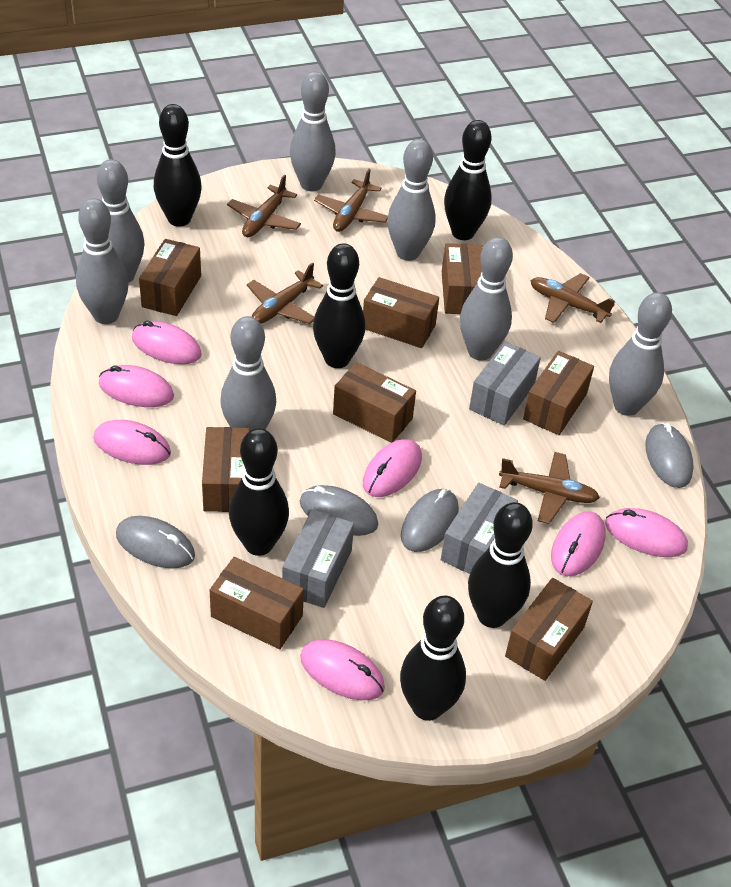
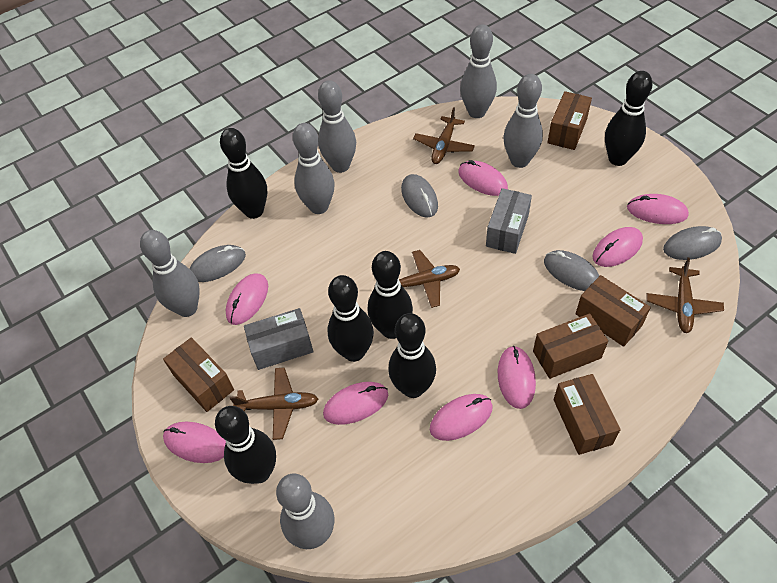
brown box: [139,239,201,316] [202,427,250,512] [210,557,304,649] [333,362,416,443] [363,277,439,348] [442,243,483,314] [505,578,593,681] [523,351,594,435] = 8 -> [163,337,234,412] [533,313,608,379] [547,91,592,150] [553,374,620,455] [575,275,651,347] = 5
brown plane: [227,174,301,237] [247,262,323,324] [314,169,388,232] [499,452,600,524] [530,273,615,323] = 5 -> [230,368,318,440] [399,250,460,308] [413,107,475,164] [647,257,724,334] = 4
grey bowling pin: [76,198,129,324] [97,159,145,283] [220,316,276,431] [290,71,336,191] [387,139,436,261] [460,237,513,360] [609,292,672,416] = 7 -> [140,230,200,317] [276,473,334,549] [293,123,335,214] [318,80,356,173] [460,24,497,118] [504,74,543,168] = 6
grey box: [282,509,354,608] [441,483,518,574] [469,341,541,426] = 3 -> [244,308,313,370] [486,188,532,254] = 2
pink mouse: [93,420,171,465] [99,365,174,407] [132,320,202,364] [300,639,385,700] [363,439,422,497] [551,511,606,576] [605,508,688,557] = 7 -> [163,422,226,463] [226,273,268,325] [323,382,388,425] [430,394,493,441] [458,160,508,196] [498,346,536,409] [592,227,643,267] [627,194,689,224] = 8

